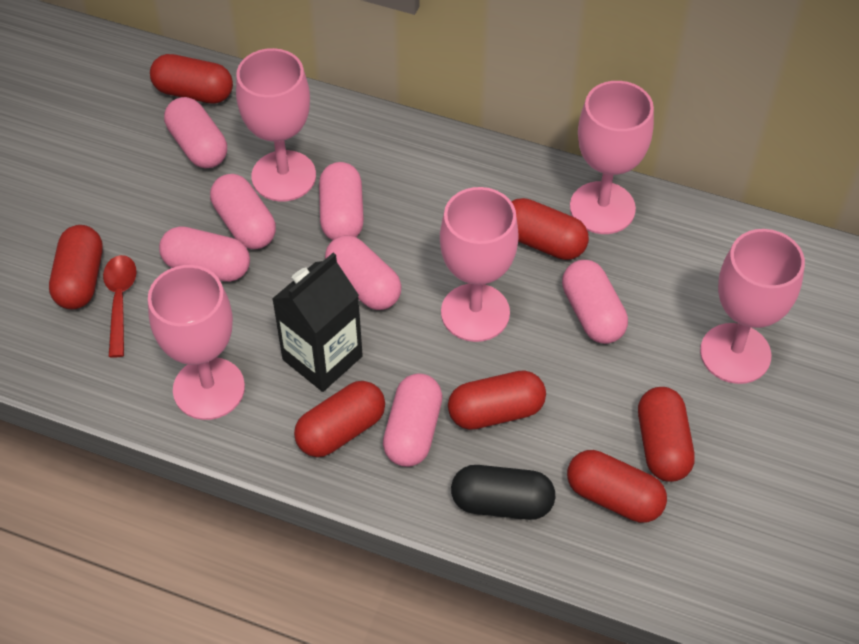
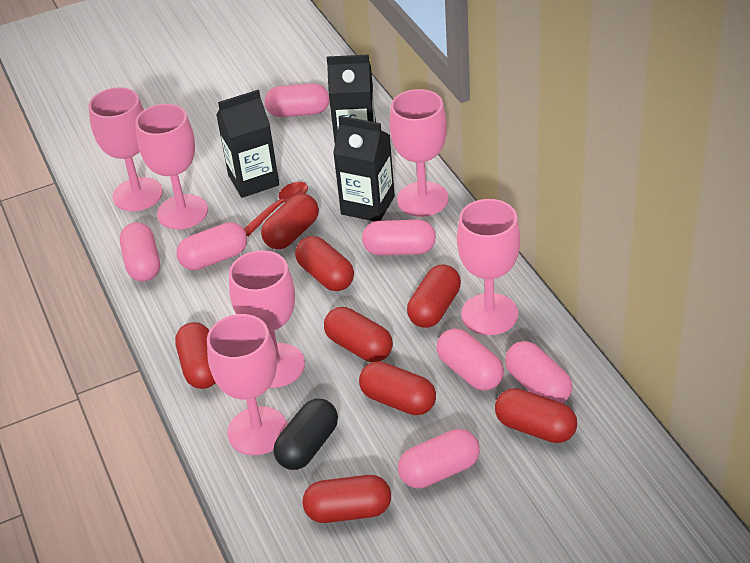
black carton: [272,253,363,392] = 1 -> [216,89,279,198] [327,54,376,143] [333,116,395,222] = 3
pink goblet: [148,265,245,420] [236,48,316,202] [440,187,519,342] [570,81,654,234] [700,229,805,384] = 5 -> [88,87,163,211] [135,104,208,229] [207,314,287,455] [229,250,305,388] [390,89,449,217] [457,199,520,335] = 6
red capsule: [49,225,103,309] [150,54,233,104] [294,381,385,457] [448,370,546,430] [511,198,589,260] [567,450,667,523] [638,387,695,482] = 7 -> [175,322,216,389] [261,193,319,249] [295,236,354,291] [303,475,391,523] [324,307,393,362] [359,361,436,415] [407,264,461,328] [495,388,577,443] = 8

